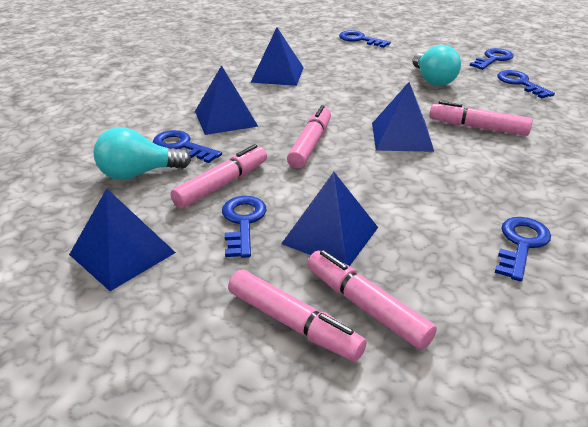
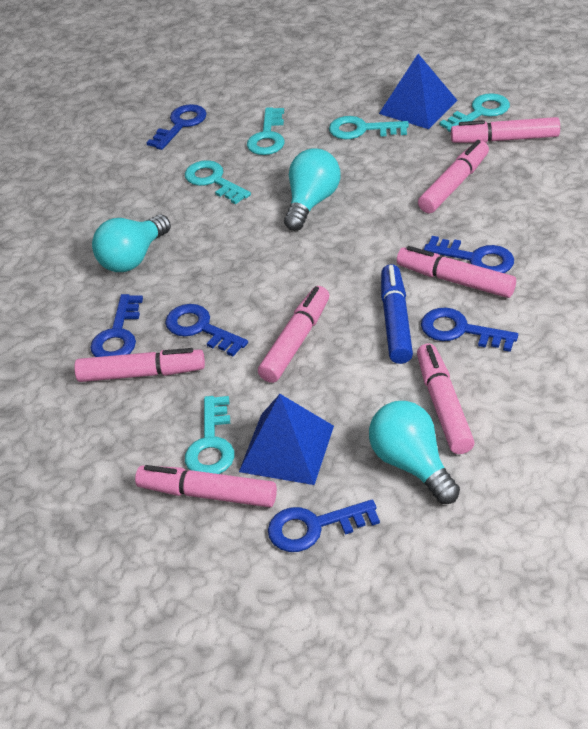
blue marker: none = 0 -> [381,264,413,364] = 1
blue pyramid: [69,188,176,291] [195,65,259,135] [250,27,304,86] [281,172,378,266] [372,82,434,152] = 5 -> [239,394,334,485] [379,54,457,129] = 2
pink marker: [170,144,267,209] [228,270,367,362] [287,105,331,169] [307,250,437,350] [429,101,533,136] = 5 -> [74,348,205,382] [135,465,277,507] [258,286,329,383] [397,246,516,298] [417,344,475,454] [418,140,489,213] [451,117,560,143] = 7
turquoise key: none = 0 -> [185,160,251,204] [185,396,235,474] [247,107,285,155] [329,116,409,139] [439,93,510,132] = 5
turquoise light bulb: [93,127,191,180] [413,45,461,86] = 2 -> [92,215,171,272] [284,148,340,231] [369,401,460,504] = 3

